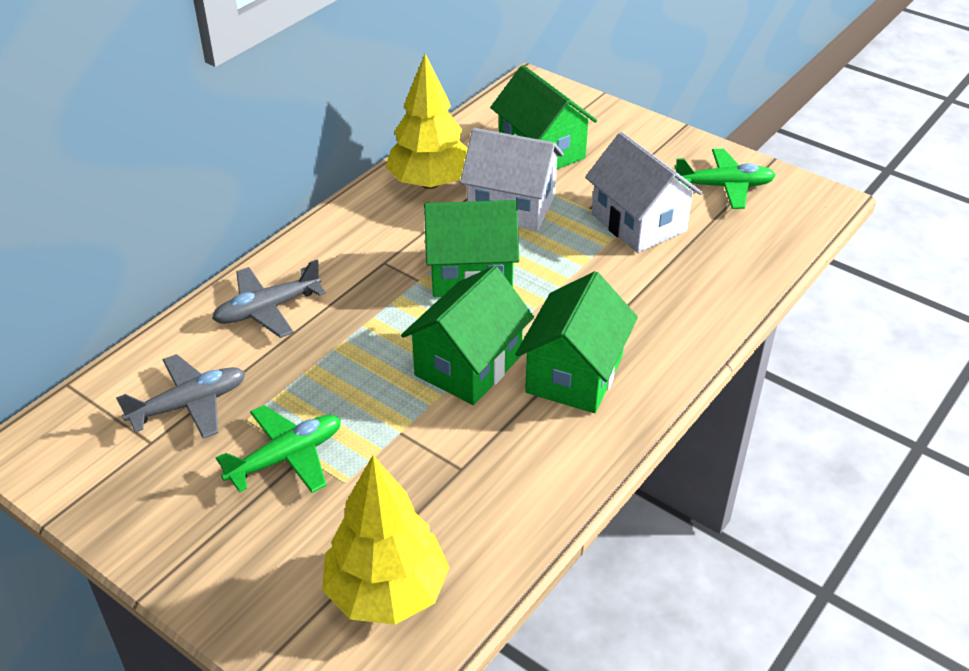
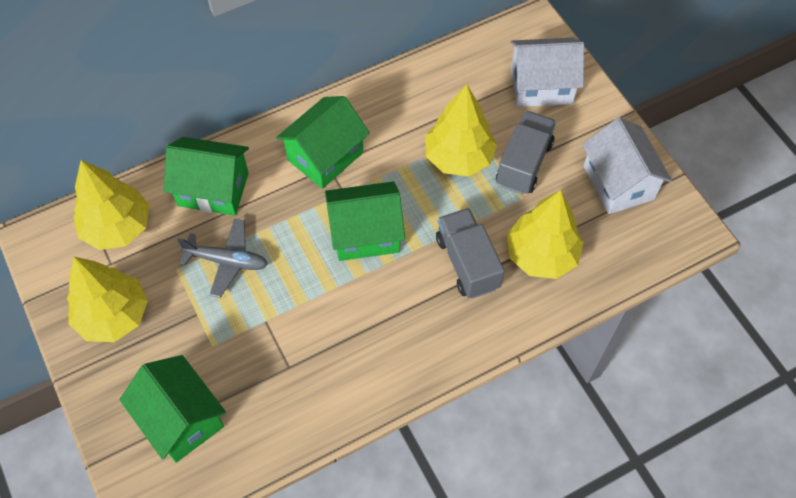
green plane: [216,405,341,493] [675,149,776,209] = 2 -> none = 0
grey plane: [116,354,245,439] [212,259,326,338] = 2 -> [177,219,268,298] = 1
grey truck: none = 0 -> [436,208,504,299] [496,111,556,195] = 2
yellow tree: [322,455,450,625] [385,54,468,189] = 2 -> [67,257,148,342] [73,160,150,250] [425,84,497,177] [507,190,584,279] = 4

